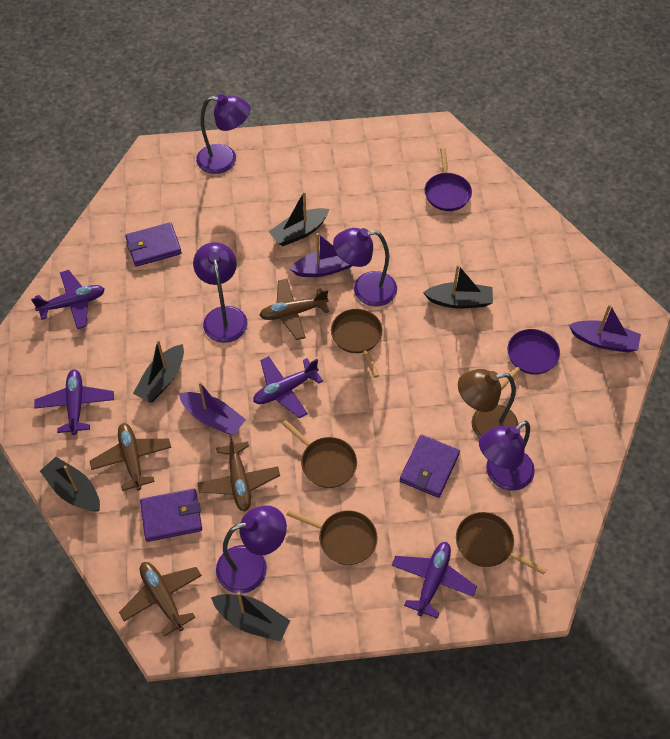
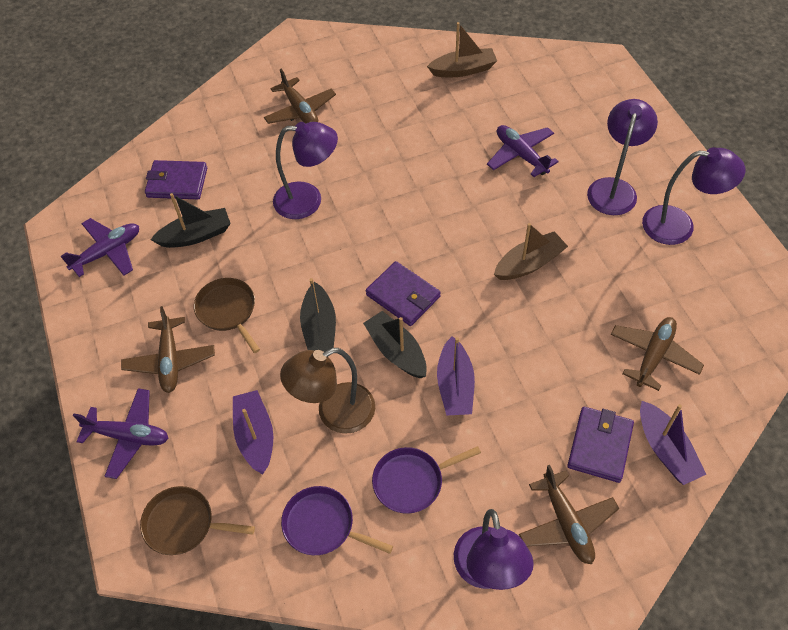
black boat: [40,457,100,512] [133,340,184,402] [211,592,290,641] [269,191,329,246] [423,265,493,308] = 5 -> [150,193,231,248] [300,278,336,352] [363,311,427,378] = 3
brown boat: none = 0 -> [427,22,497,77] [494,223,568,280] = 2
brown pan: [282,420,357,488] [287,510,378,565] [331,309,383,378] [456,512,547,575] = 4 -> [140,486,255,555] [194,278,260,353] = 2
purple lamp: [193,242,248,343] [196,94,250,174] [216,505,287,594] [333,228,397,306] [479,420,535,491] = 5 -> [273,122,338,219] [454,509,534,590] [587,99,658,215] [642,147,746,245] = 4
purple plane: [31,270,105,329] [34,369,114,435] [253,356,323,418] [392,542,477,618] = 4 -> [60,218,139,277] [73,388,169,479] [487,125,559,177] = 3

